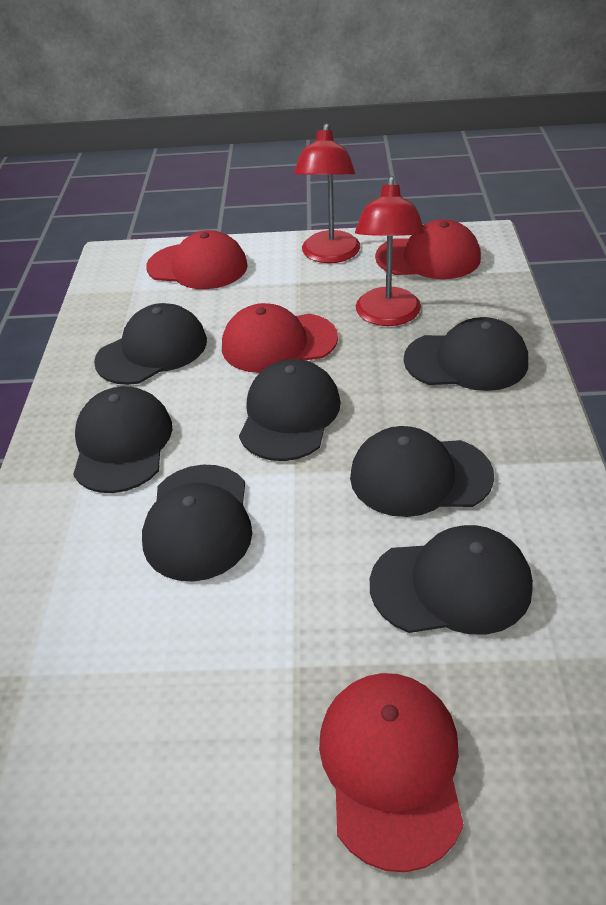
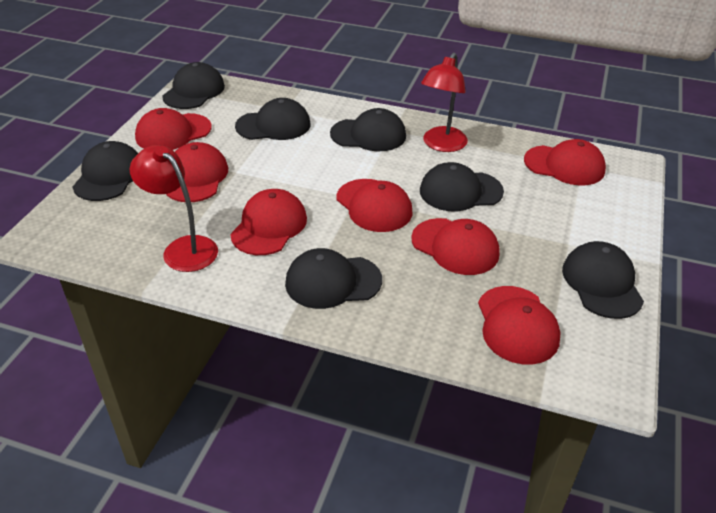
red cap: [146,230,248,289] [222,303,338,373] [319,673,464,872] [375,219,481,279] = 4 -> [135,108,212,150] [166,142,228,202] [230,189,307,255] [336,179,412,232] [411,218,500,275] [478,286,561,365] [524,139,606,186] = 7

